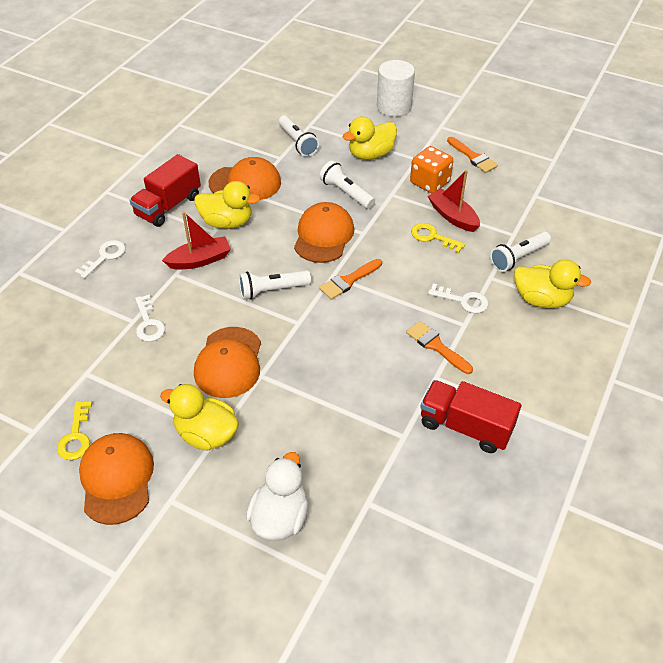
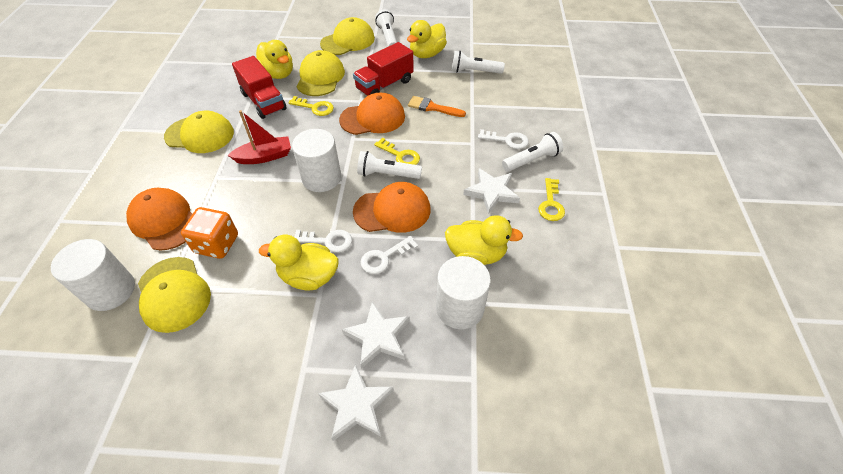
orange brush: [319,259,382,300] [406,321,473,374] [447,137,498,173] = 3 -> [408,96,466,117] = 1
orange cap: [79,433,154,525] [194,327,261,398] [208,157,281,200] [294,202,354,263] = 4 -> [126,188,192,251] [339,93,405,135] [353,182,430,233] = 3
red boat: [162,212,231,270] [428,170,480,232] = 2 -> [227,110,291,164] = 1
white cylinder: [377,60,415,117] = 1 -> [51,239,135,311] [292,129,341,192] [436,256,491,329] = 3
white duck: [246,452,308,541] = 1 -> none = 0
white star: none = 0 -> [318,364,394,441] [342,302,410,369] [463,168,520,214] = 3
yellow cap: none = 0 -> [138,257,211,333] [164,111,234,153] [296,50,345,96] [320,17,375,55] = 4
yellow key: [57,401,92,460] [411,223,465,253] = 2 -> [288,96,334,116] [374,138,420,165] [538,178,565,221] = 3

